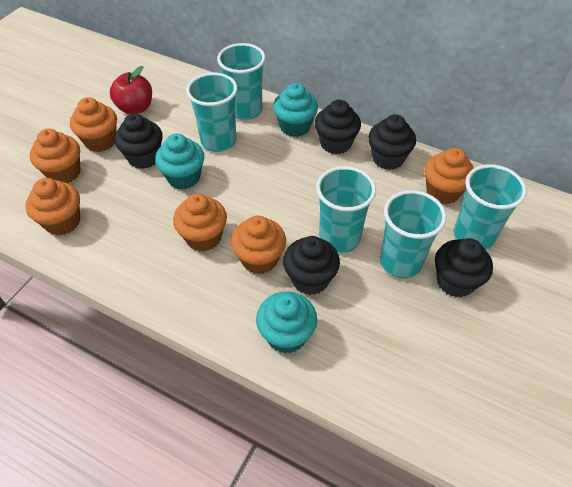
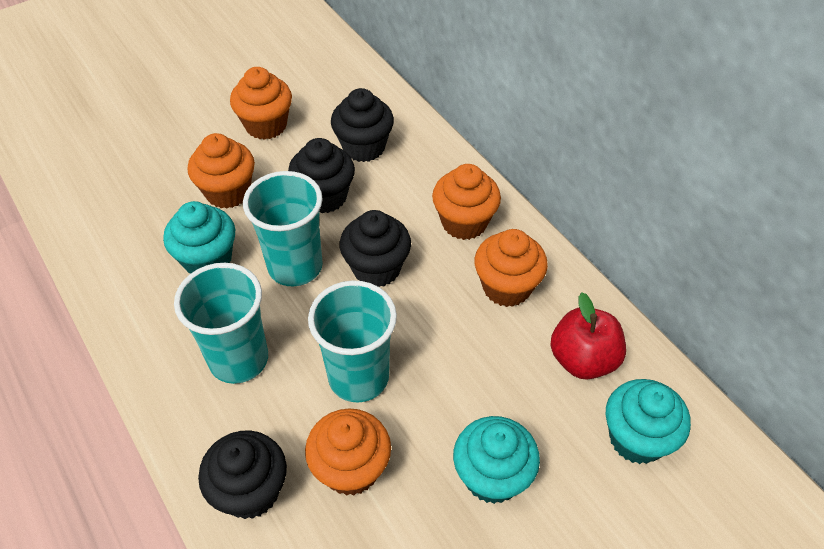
black cupcake: [114,113,163,169] [283,236,340,295] [315,99,361,154] [368,114,416,170] [435,238,493,297] = 5 -> [198,430,287,519] [288,138,355,213] [331,88,394,162] [340,210,411,287] = 4
orange cupcake: [25,178,80,235] [30,129,81,183] [70,97,117,152] [173,193,227,251] [231,216,286,274] [424,148,474,204] = 6 -> [188,133,255,209] [230,67,292,140] [305,409,391,496] [432,164,501,240] [474,229,548,307] = 5
turquoise cup: [186,73,237,152] [217,43,266,120] [316,166,376,253] [380,190,447,279] [453,164,527,250] = 5 -> [174,263,268,384] [243,171,323,287] [308,280,397,402] = 3

